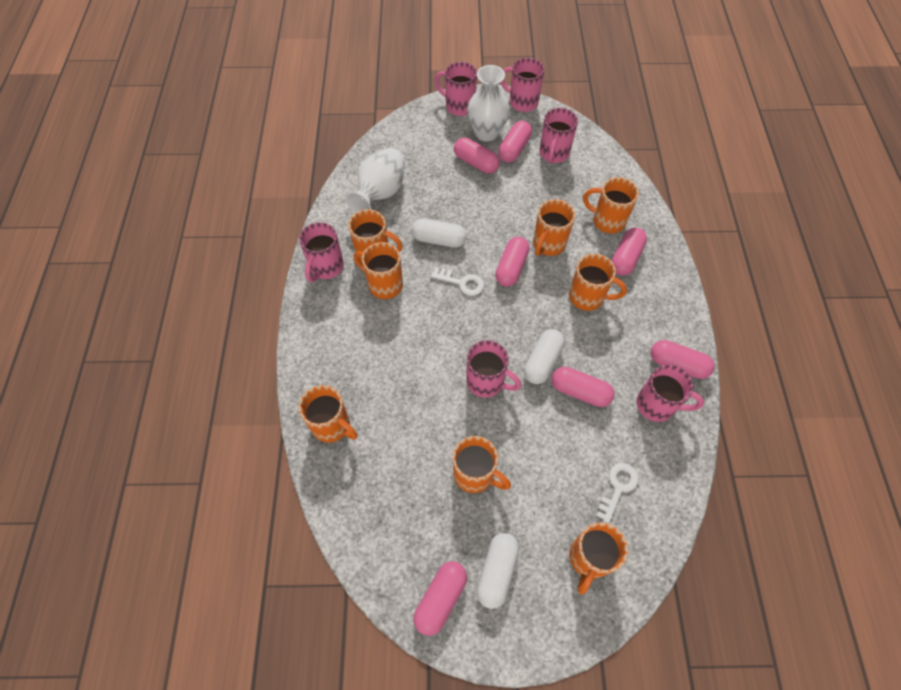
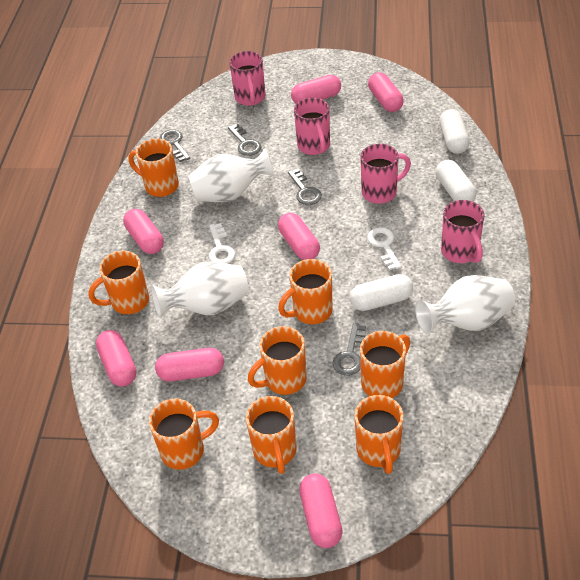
grey key: none = 0 -> [159,129,190,162] [228,124,261,156] [288,169,322,205] [333,323,366,375] = 4
pink mug: [299,222,344,282] [435,62,477,116] [466,340,522,398] [500,58,544,112] [539,108,578,163] [636,364,704,422] = 6 -> [229,51,266,106] [294,98,330,155] [361,144,411,204] [441,200,484,263] = 4
white vase: [346,148,405,213] [467,65,510,141] = 2 -> [151,261,248,318] [188,149,275,202] [415,275,515,334] = 3

